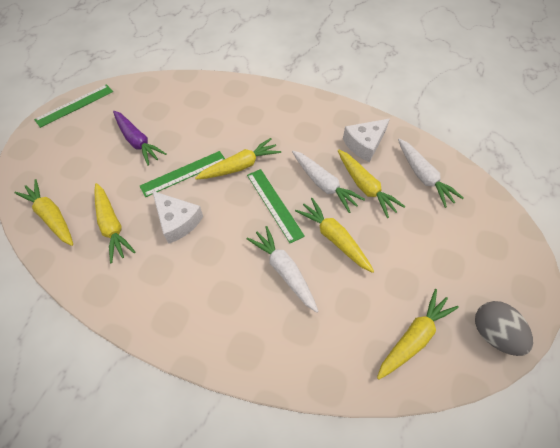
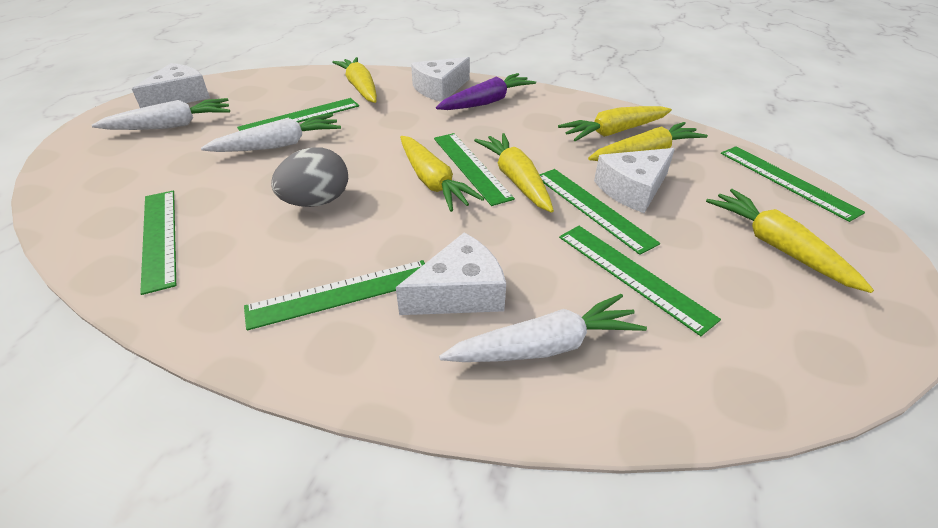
green ruler: [34,84,113,128] [140,151,225,197] [247,169,305,243] = 3 -> [140,191,176,295] [237,98,359,131] [244,260,425,330] [434,133,515,206] [539,169,660,255] [559,226,721,336] [721,146,865,222] = 7
white cheese: [152,191,203,244] [343,119,390,162] = 2 -> [132,63,210,108] [396,232,506,315] [411,57,470,102] [594,148,675,213] = 4

